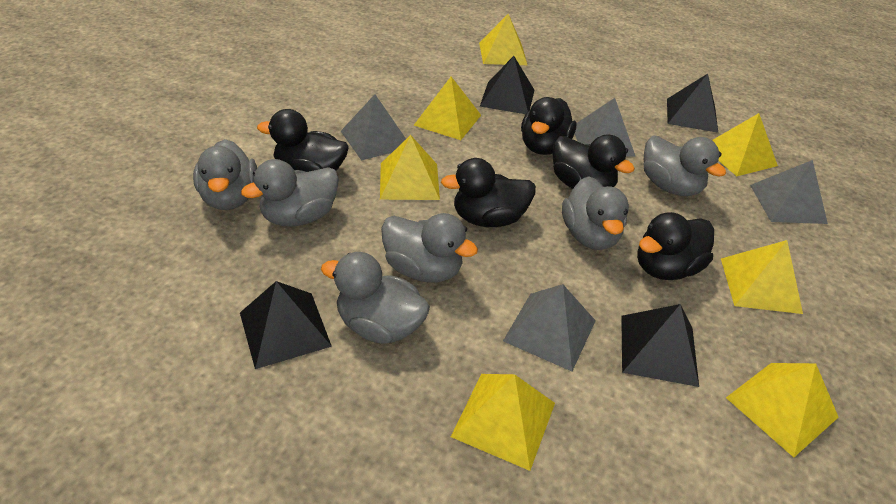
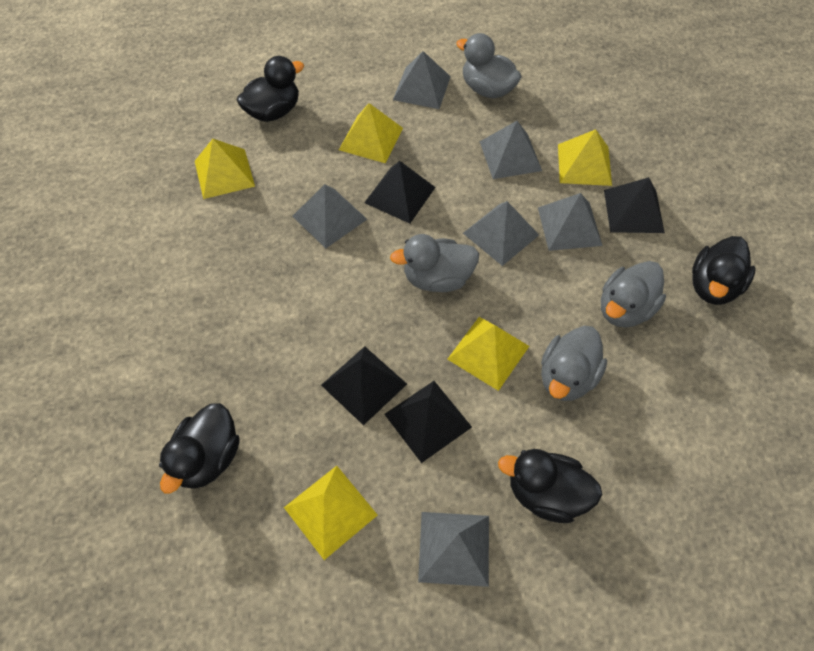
black duck: [257,109,348,172] [441,158,536,227] [521,97,577,155] [553,134,635,189] [637,212,714,280] = 5 -> [159,403,240,494] [237,56,304,122] [498,449,602,523] [692,236,755,305] = 4
grey duck: [193,139,257,210] [241,159,339,227] [321,252,430,344] [381,213,478,283] [562,176,629,250] [644,136,726,196] = 6 -> [390,234,479,292] [456,33,522,99] [541,326,607,401] [601,261,666,328] = 4
grey pyramid: [341,94,406,160] [503,284,596,371] [575,98,636,157] [750,160,828,224] = 4 -> [293,184,367,249] [393,51,451,109] [418,512,489,587] [463,201,539,266] [480,121,542,179] [538,193,603,251] = 6
yellow pyramid: [380,135,440,200] [414,77,481,140] [451,374,555,471] [479,14,527,65] [712,113,778,176] [721,240,803,314] [726,363,839,457] = 7 -> [195,139,255,199] [284,466,378,560] [339,103,403,163] [447,317,529,391] [558,129,612,186] = 5

